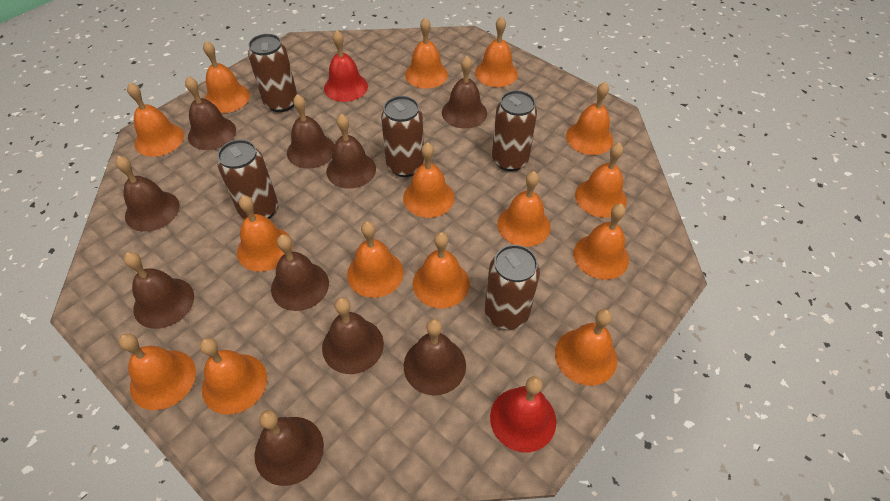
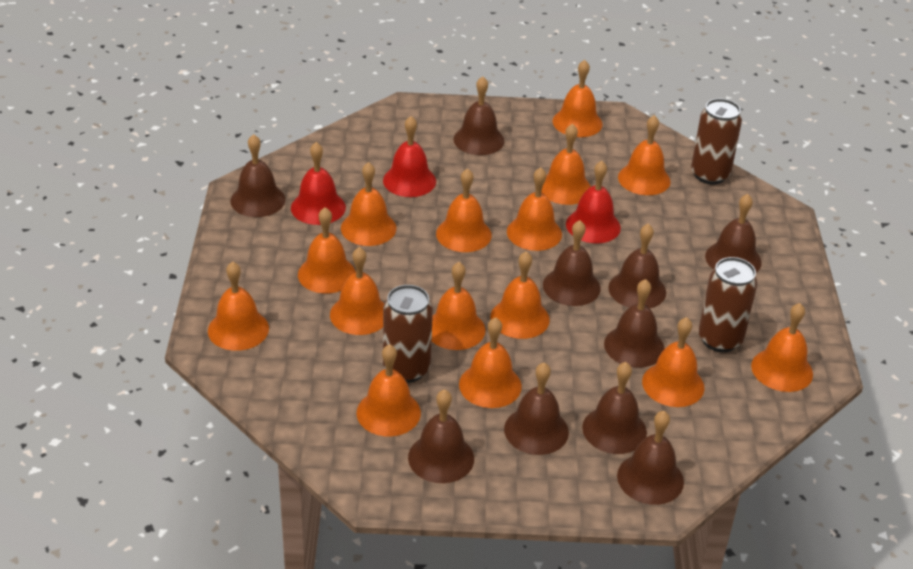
brown can: [217,140,278,219] [248,34,297,112] [381,96,424,177] [485,245,540,329] [492,90,537,171] = 5 -> [383,285,433,383] [691,98,742,184] [698,257,757,352] = 3
red bell: [324,30,368,102] [490,376,556,452] = 2 -> [291,142,346,225] [383,116,436,197] [566,161,621,243] = 3

